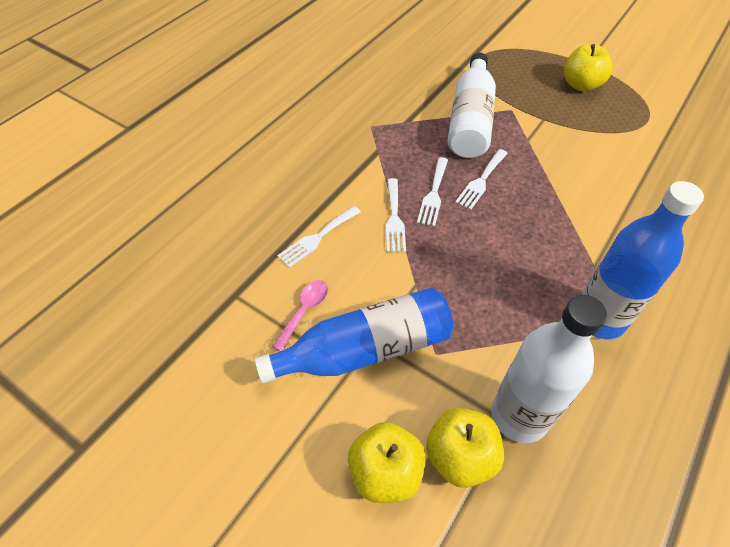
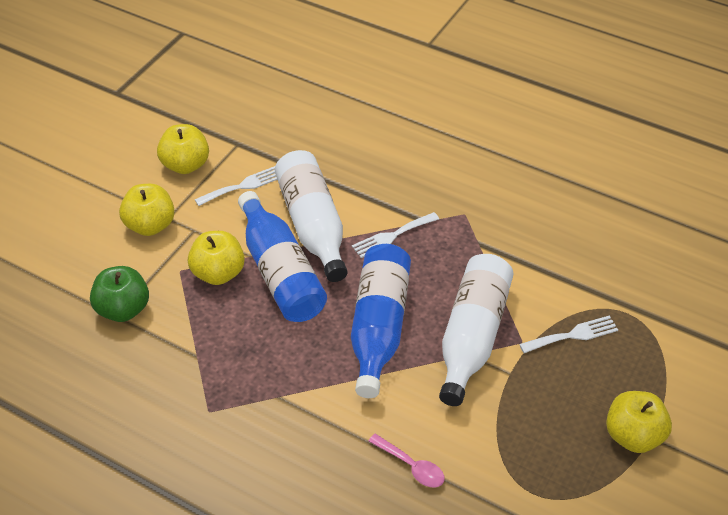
green apple: none = 0 -> [90,266,149,322] = 1
white fork: [277,206,361,268] [386,178,406,253] [417,157,448,226] [455,149,508,210] = 4 -> [195,166,277,206] [352,212,439,258] [519,315,618,353] = 3
yellow apple: [348,422,426,503] [426,408,504,488] [564,44,613,91] = 3 -> [119,184,175,236] [157,124,209,174] [188,231,245,285] [606,391,672,453] = 4

